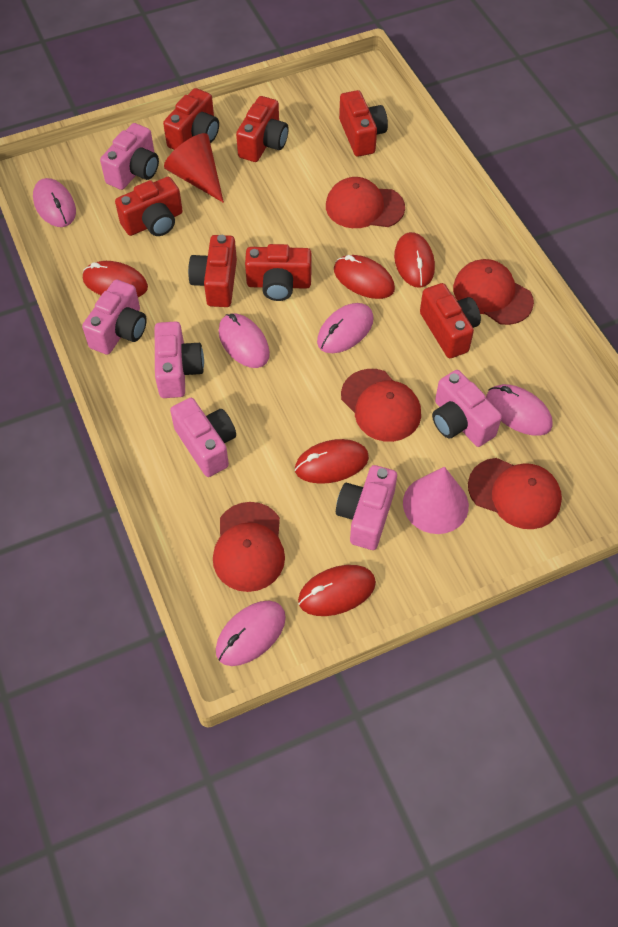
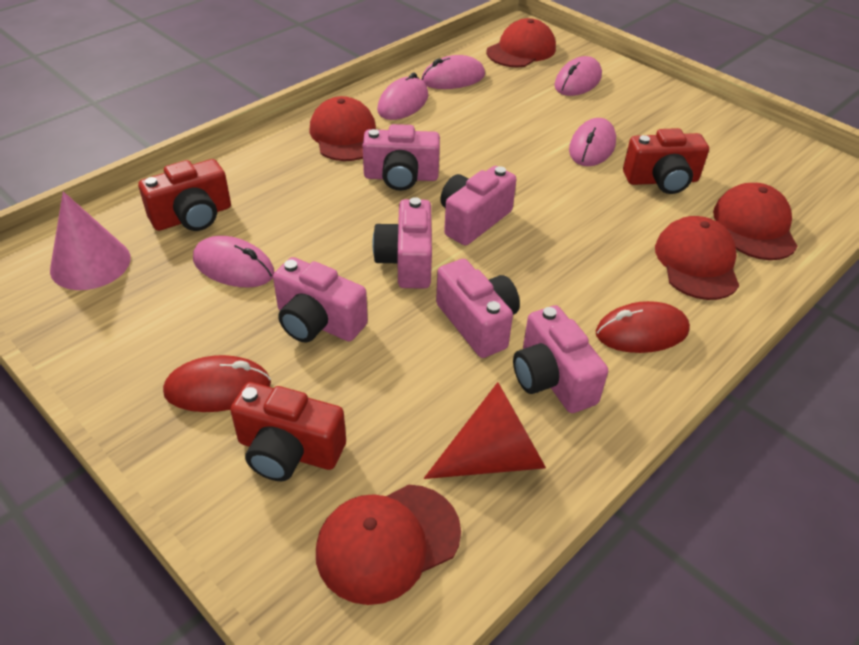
red camera: [115,177,183,236] [163,88,219,150] [188,235,237,307] [236,96,289,162] [245,244,312,301] [339,90,388,157] [420,283,481,358] = 7 -> [138,159,231,231] [230,382,346,481] [623,128,709,194] = 3
red mouse: [83,261,148,297] [295,439,369,484] [298,565,376,616] [334,255,395,299] [394,232,435,288] = 5 -> [163,355,271,412] [596,301,690,353] = 2

